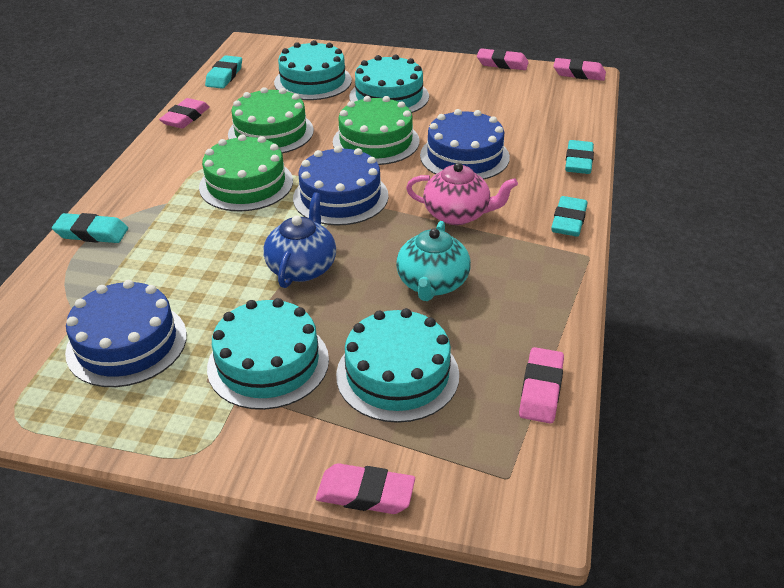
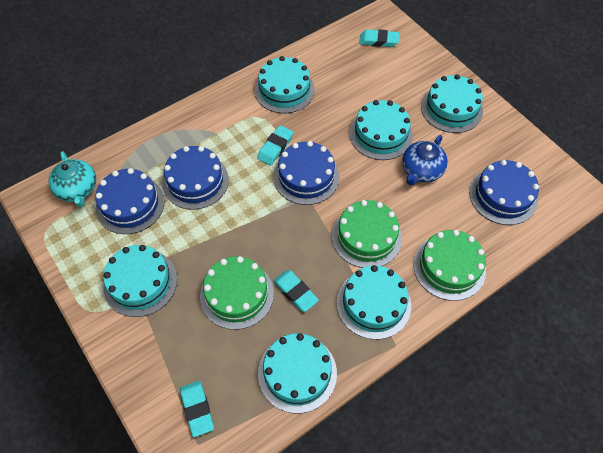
blue cake: [65,280,187,387] [293,146,388,226] [420,109,510,180] = 3 -> [95,168,165,234] [162,146,229,210] [273,141,339,205] [469,160,539,225] = 4
pink eraser: [159,98,210,129] [316,463,415,514] [477,48,529,70] [519,347,564,424] [553,58,606,81] = 5 -> none = 0
pink teapot: [406,163,518,225] = 1 -> none = 0
turquoise cake: [207,298,329,410] [274,40,352,100] [336,308,459,423] [349,54,429,113] = 4 -> [103,245,177,317] [254,56,315,113] [258,333,337,413] [337,265,411,340] [349,100,413,160] [421,74,483,133] = 6

